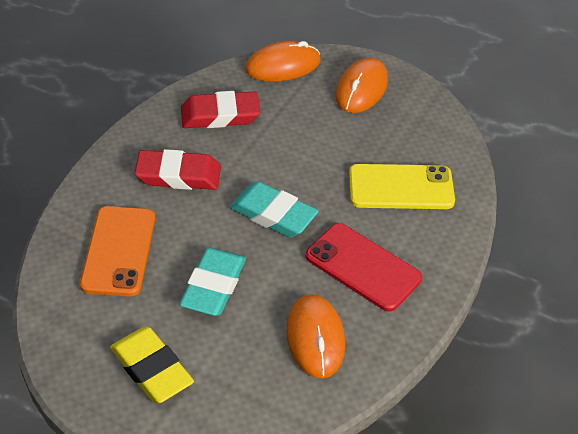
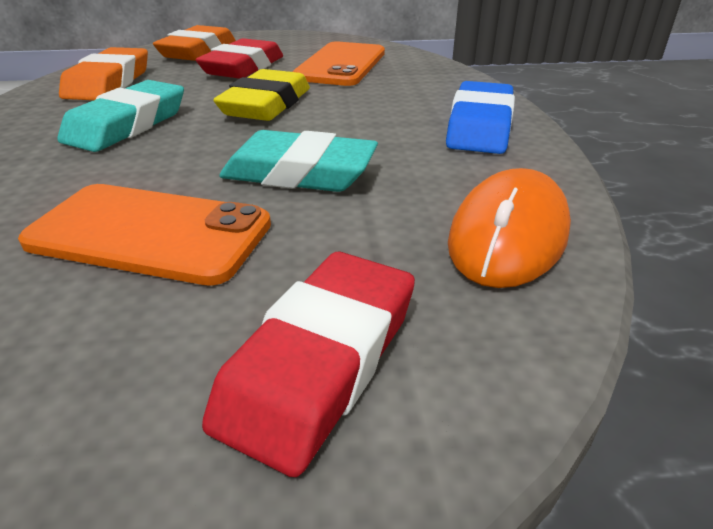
blue eraser: none = 0 -> [446,81,515,154] = 1
orange eraser: none = 0 -> [59,47,148,100] [153,25,236,61] = 2
orange mouse: [245,41,321,82] [286,294,345,378] [335,58,388,113] = 3 -> [448,168,571,288] = 1
orange phone: [80,206,155,297] = 1 -> [18,184,271,286] [293,41,385,86] = 2
red phone: [306,223,422,312] = 1 -> none = 0
yellow phone: [349,164,455,209] = 1 -> none = 0

